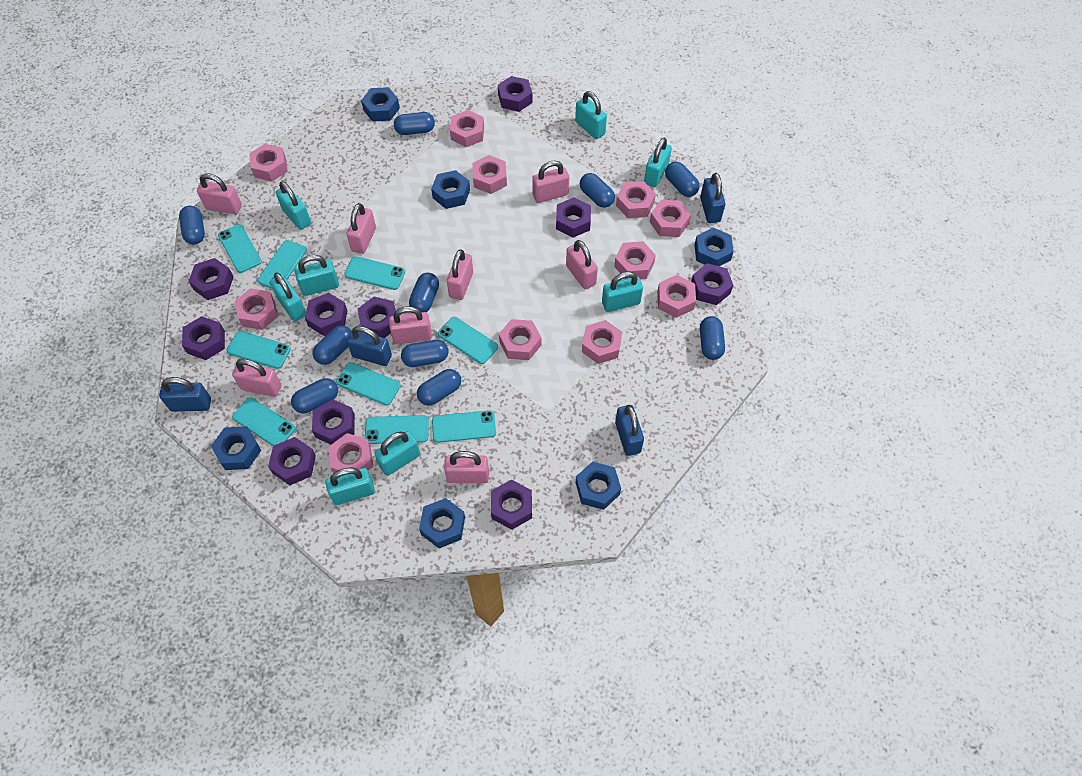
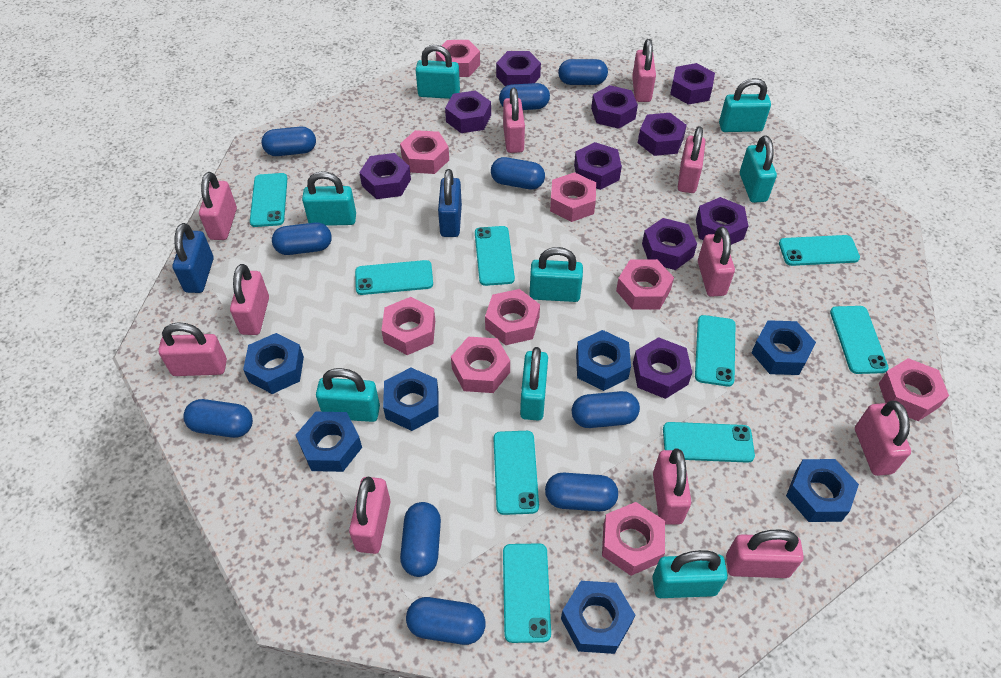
blue nut: [211,426,261,470] [361,87,400,121] [419,498,465,548] [431,170,470,209] [576,461,621,510] [694,228,734,266] = 6 -> [243,333,304,394] [296,412,362,472] [383,367,439,431] [561,581,635,654] [576,330,631,391] [751,320,816,375] [786,459,859,522] = 7
blue padlock: [159,377,211,412] [347,326,392,366] [615,405,644,456] [700,173,725,223] = 4 -> [172,223,214,293] [438,169,462,237] = 2
pink nut: [234,288,278,330] [249,144,288,182] [328,433,373,473] [450,110,484,147] [472,155,507,194] [499,319,541,360] [582,320,622,364] [614,241,656,279] [616,181,656,218] [650,200,691,237] [657,275,696,318] = 11 -> [381,297,435,355] [400,130,449,174] [436,40,480,77] [451,337,510,393] [485,289,540,345] [550,172,596,222] [602,502,665,576] [616,259,674,310] [879,358,949,421] = 9
pink padlock: [197,173,242,214] [232,359,281,397] [346,203,376,254] [389,306,432,344] [444,451,489,483] [447,249,473,300] [532,160,569,203] [566,240,598,290] = 8 -> [158,322,227,376] [199,172,237,240] [230,264,269,335] [349,476,390,554] [503,88,525,153] [632,39,656,102] [653,449,691,525] [678,126,705,193] [698,226,735,297] [726,530,804,578] [855,401,911,476] = 11

